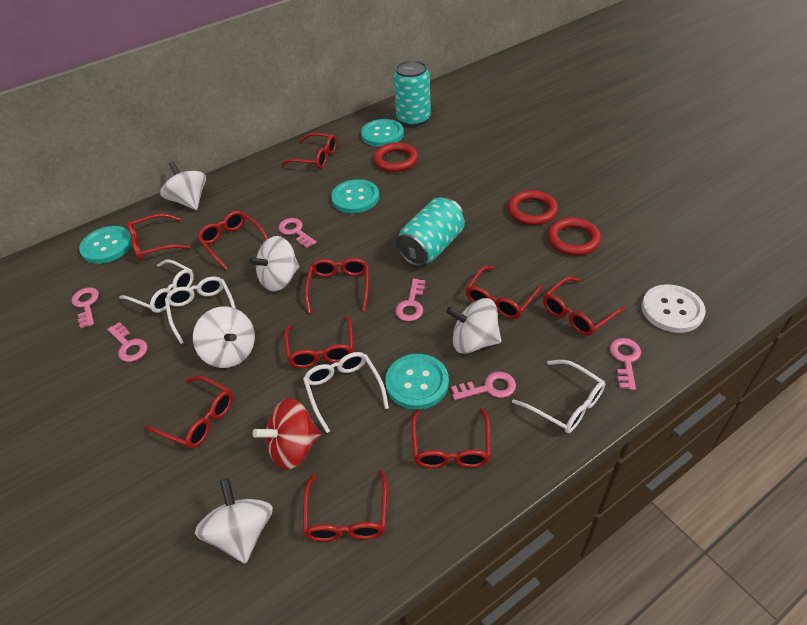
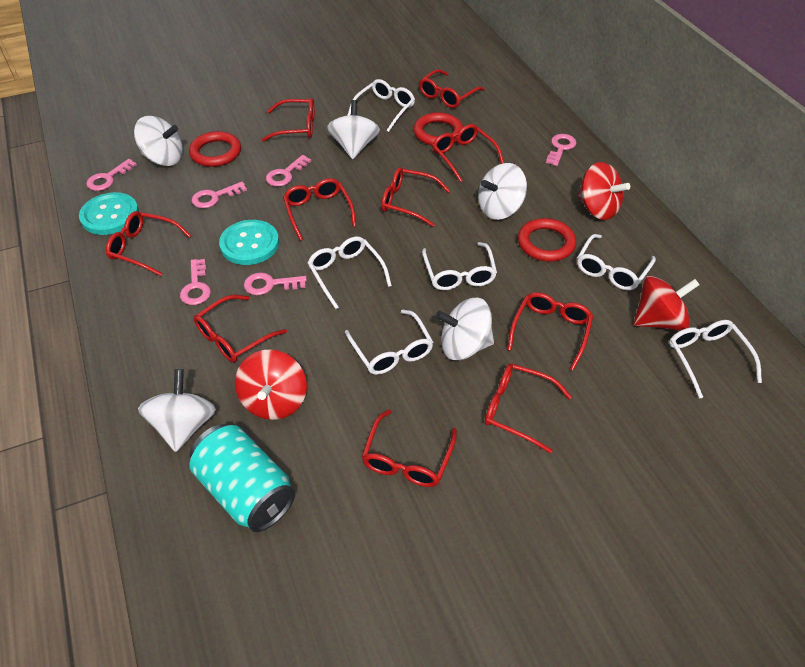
red spinning top: [253,398,321,470] = 1 -> [235,349,307,420] [577,162,630,220] [634,276,700,331] = 3
turquoise button: [79,226,132,264] [331,179,379,213] [361,119,404,147] [385,354,449,410] = 4 -> [79,192,139,235] [219,220,279,265] = 2
turquoise can: [393,60,431,127] [396,197,465,267] = 2 -> [189,424,295,532] = 1
white button: [641,284,706,333] = 1 -> none = 0
white glasses: [119,259,194,313] [165,277,236,344] [303,352,389,433] [512,360,605,433] = 4 -> [307,237,392,309] [345,310,433,375] [347,79,415,132] [422,242,497,290] [577,234,656,290] [669,320,762,399] = 6

